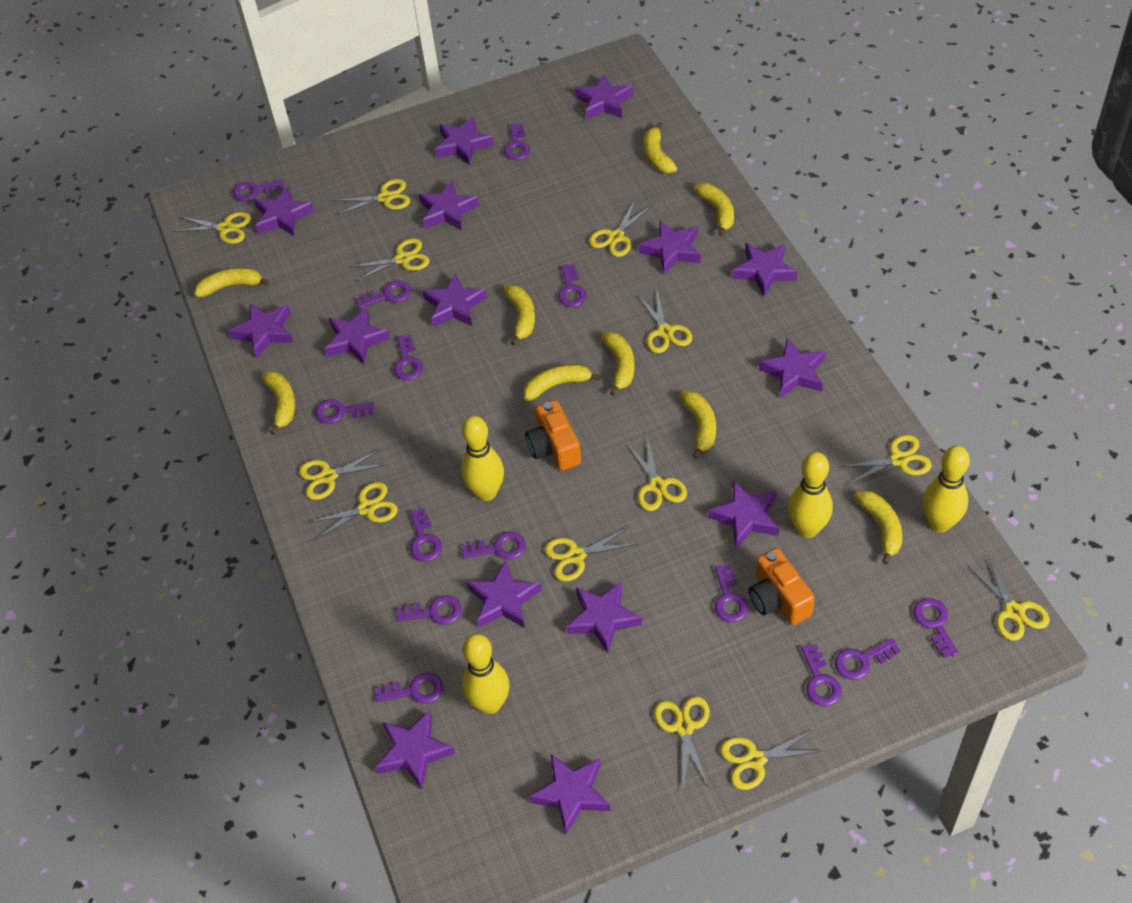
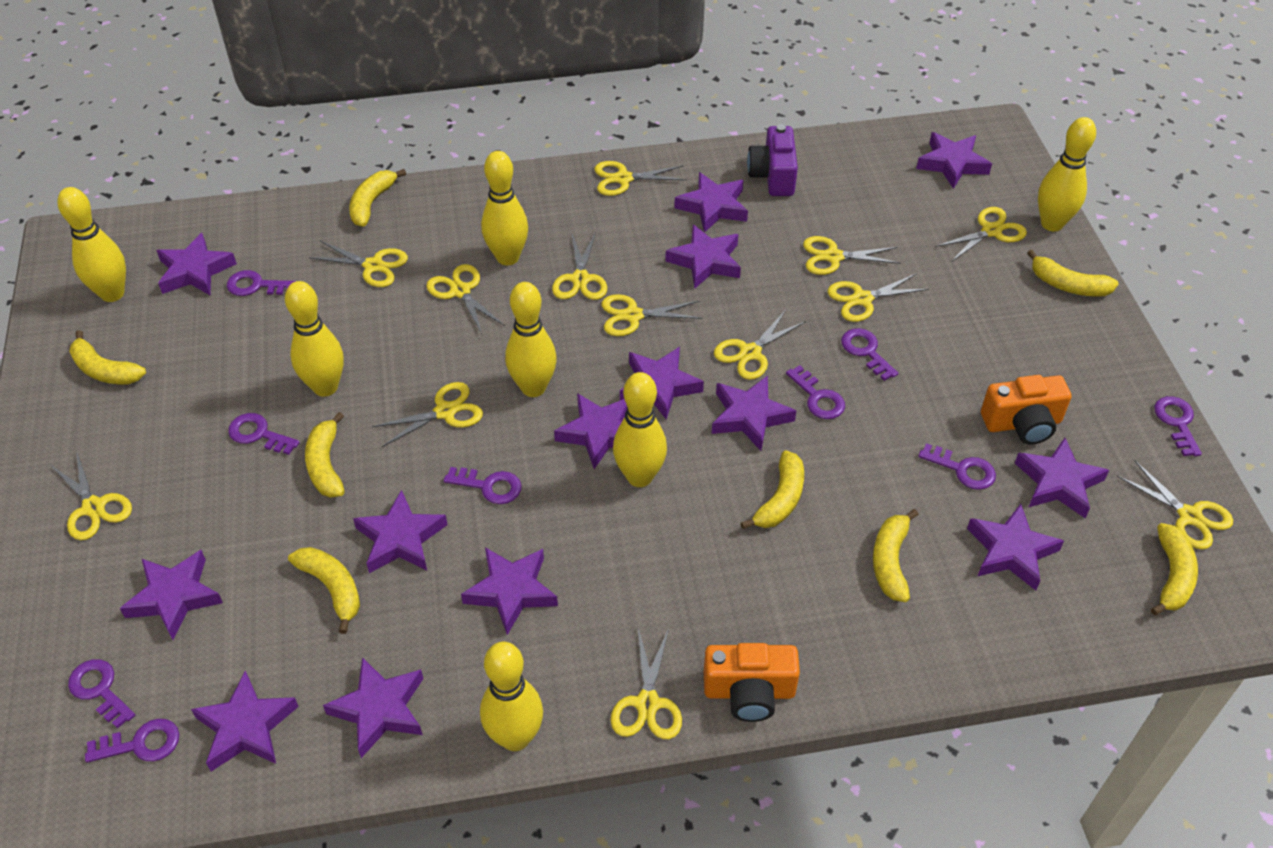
purple camera: none = 0 -> [747,124,798,196] = 1
purple key: [233,179,285,201] [315,399,374,424] [356,280,411,309] [375,672,443,704] [394,335,423,380] [396,595,462,625] [410,508,442,562] [462,532,526,560] [504,123,530,160] [558,264,587,307] [714,564,748,622] [801,644,842,706] [835,638,900,680] [913,598,959,658] = 14 -> [68,659,135,728] [85,719,179,763] [227,270,296,296] [228,413,300,455] [444,467,522,504] [786,365,845,419] [841,328,898,381] [918,443,996,490] [1154,396,1202,456] = 9
purple star: [229,303,293,359] [254,186,314,236] [325,307,390,364] [375,710,455,789] [418,181,479,231] [422,273,487,327] [435,117,494,165] [467,560,542,628] [529,754,610,835] [566,581,642,653] [575,74,633,120] [639,221,700,274] [708,480,779,548] [732,243,797,296] [759,338,826,398] = 15 -> [119,550,223,640] [156,233,237,295] [191,671,299,771] [323,657,424,758] [353,490,448,573] [461,547,558,635] [554,393,627,469] [620,347,704,420] [665,224,741,289] [674,172,748,233] [712,376,797,451] [916,132,992,189] [967,504,1064,590] [1015,438,1109,518] = 14
yellow banana: [195,268,269,297] [262,371,295,435] [504,285,535,345] [523,364,601,401] [602,332,635,396] [644,122,677,173] [680,391,716,459] [694,183,734,237] [854,490,902,564] = 9 -> [69,330,146,385] [288,547,360,634] [305,412,345,498] [349,169,406,227] [741,450,804,529] [873,509,919,602] [1027,250,1119,297] [1151,523,1198,616] = 8
yellow bowling pin: [461,416,504,501] [462,634,509,714] [788,452,833,538] [922,446,970,533] = 4 -> [57,187,126,302] [285,281,344,397] [480,642,543,751] [481,151,528,265] [505,282,557,397] [613,372,667,487] [1038,117,1096,231] = 7

